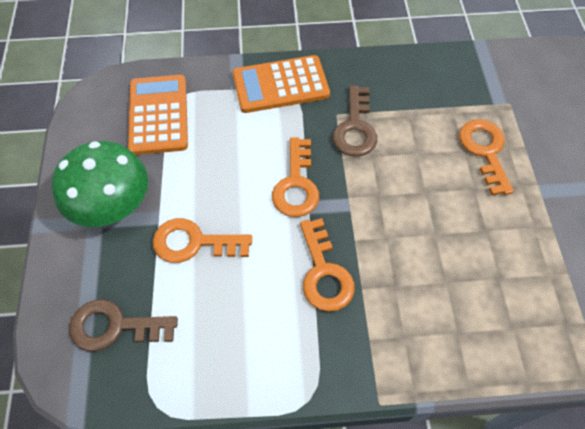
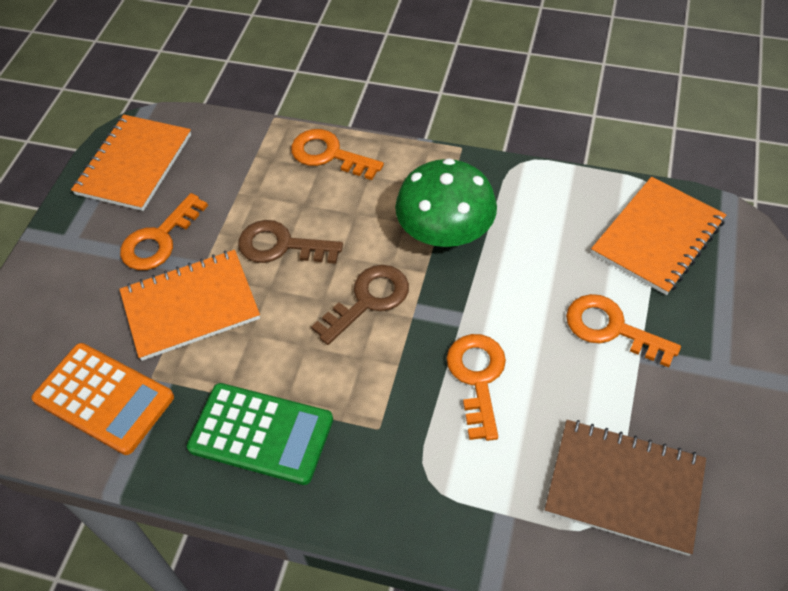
brown notebook: none = 0 -> [545,420,706,556] = 1
green calculator: none = 0 -> [187,383,333,485] = 1
orange calculator: [128,75,188,155] [232,55,330,113] = 2 -> [31,343,174,455] = 1
orange notebook: none = 0 -> [71,115,191,211] [119,250,260,361] [591,177,726,295] = 3

